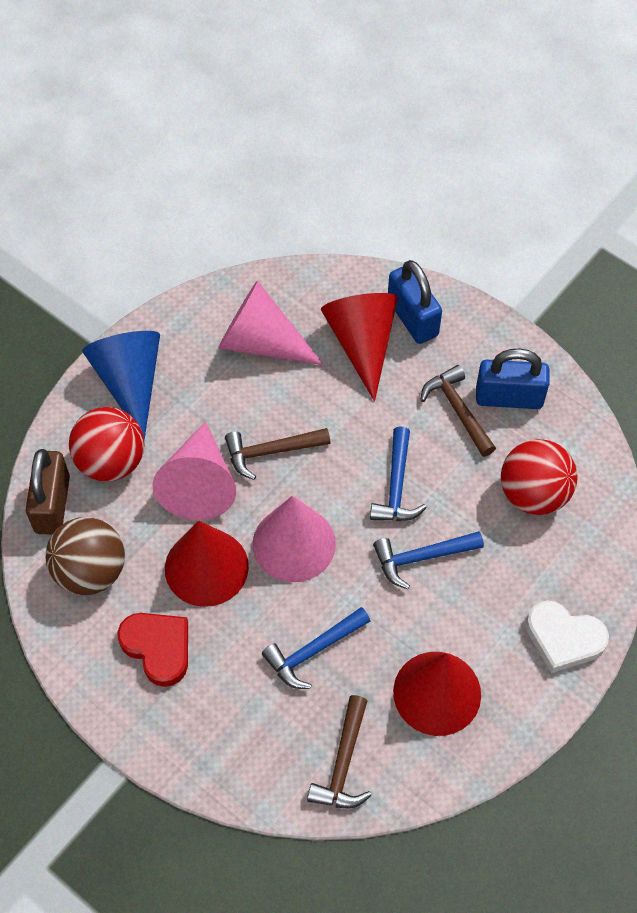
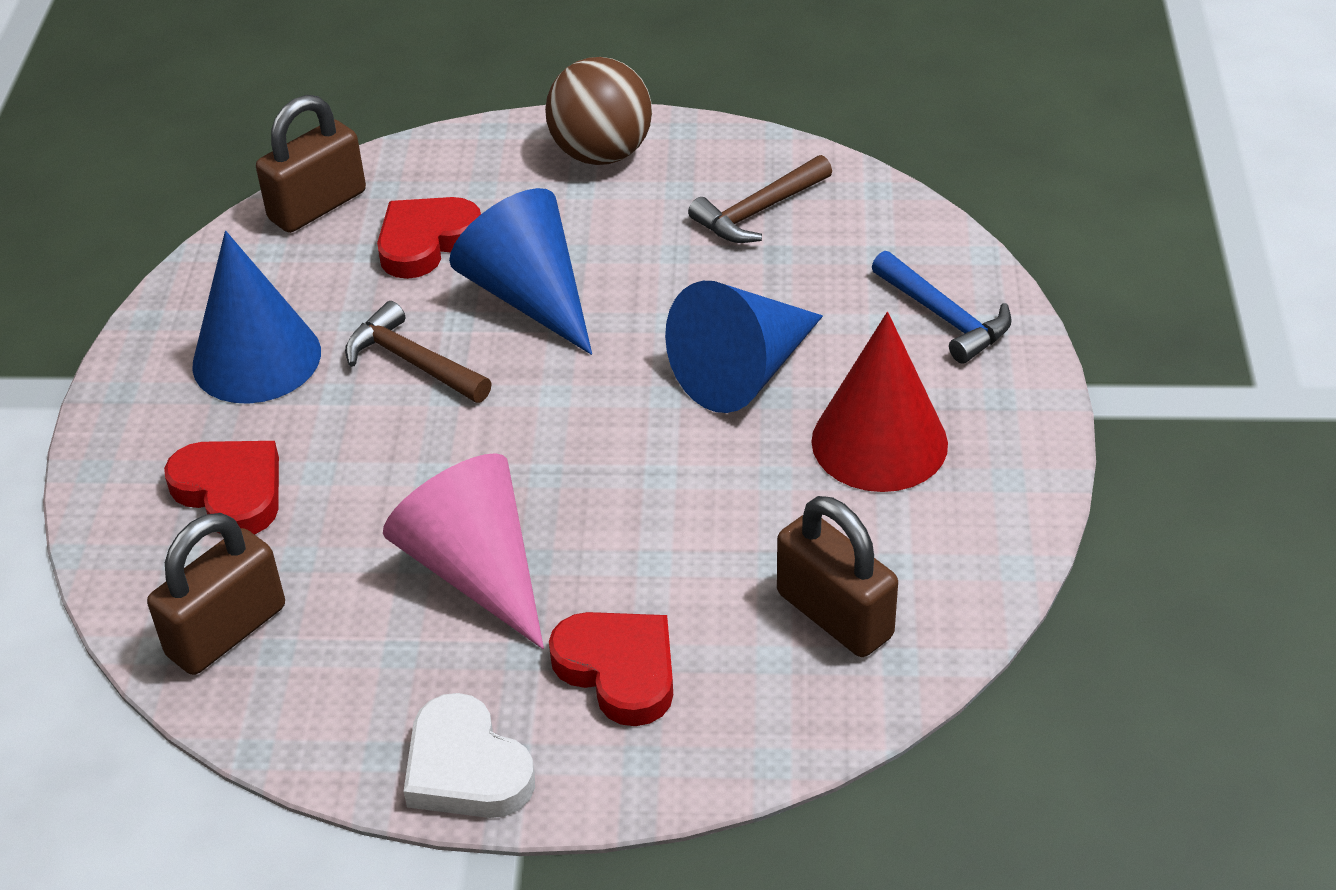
blue cone: [82,331,160,440] = 1 -> [192,231,321,404] [449,188,592,355] [665,281,823,413] = 3
blue hammer: [262,607,370,689] [370,426,427,521] [373,531,484,589] = 3 -> [872,251,1012,363] = 1
blue padlock: [388,260,442,344] [476,349,550,409] = 2 -> none = 0
brown hammer: [225,428,330,480] [307,695,371,808] [421,365,496,457] = 3 -> [345,301,492,403] [688,155,832,243] = 2
brown padlock: [26,449,70,535] = 1 -> [147,513,285,675] [256,95,366,233] [777,496,898,657] = 3
pink cone: [152,421,236,520] [218,280,324,365] [253,496,336,582] = 3 -> [383,453,544,649] = 1
red ball: [69,407,145,482] [501,439,578,515] = 2 -> none = 0
red cone: [165,520,249,607] [321,293,398,401] [393,652,481,736] = 3 -> [811,312,948,492] = 1
red heart: [117,613,188,687] = 1 -> [164,441,279,535] [377,197,481,279] [549,612,673,726] = 3

